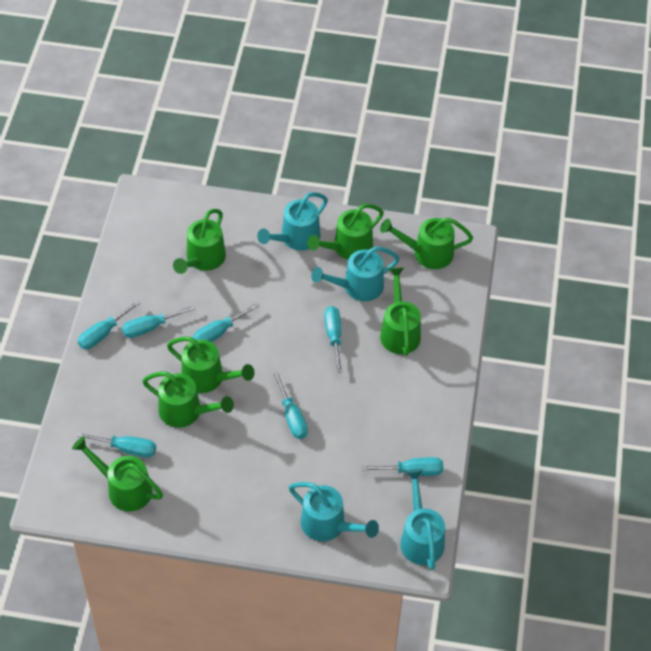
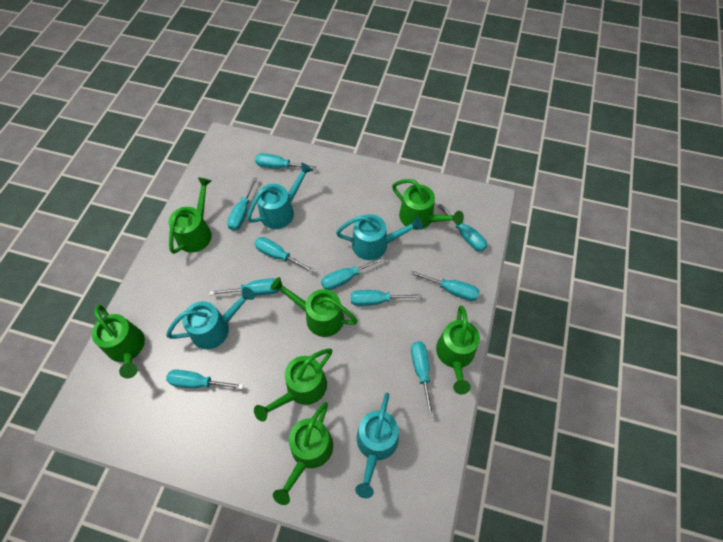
turquoise screwdriver: [76,432,156,458] [78,300,141,349] [122,305,196,338] [193,303,259,342] [273,372,308,439] [324,306,342,373] [361,457,443,476] = 7 -> [166,370,244,389] [210,278,280,295] [227,177,258,231] [254,237,314,273] [255,153,316,170] [321,256,385,290] [351,290,422,306] [411,271,480,301] [411,341,434,418] [438,204,487,252] = 10

